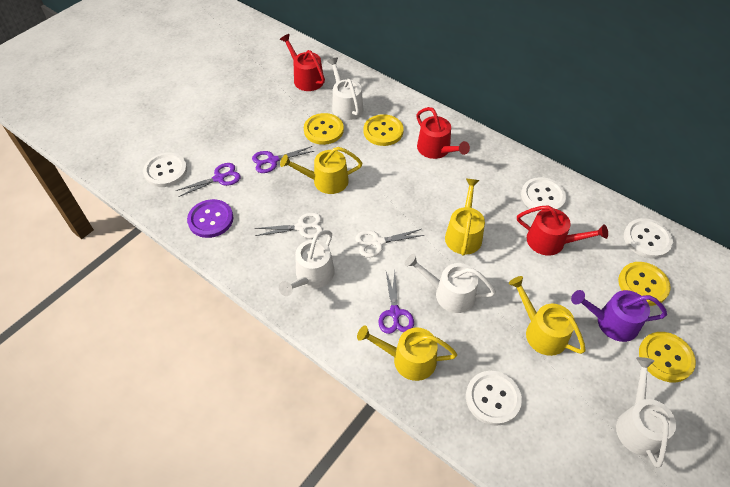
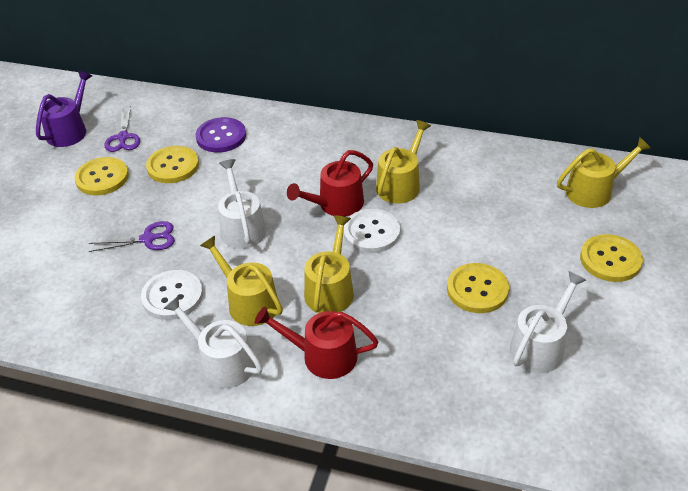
purple scissors: [176,163,241,197] [252,146,314,173] [378,272,414,334] = 3 -> [89,221,175,252] [105,106,140,152] = 2
red watering can: [280,34,325,91] [416,107,470,159] [517,205,608,256] = 3 -> [255,306,378,379] [287,150,373,217] = 2
white button: [143,153,187,187] [466,371,522,426] [521,177,566,213] [624,218,673,259] = 4 -> [141,270,203,320] [343,209,400,253] = 2
white scissors: [255,213,323,239] [355,229,424,258] = 2 -> none = 0
white watering can: [279,230,335,296] [327,57,364,120] [405,254,496,313] [616,357,676,467] = 4 -> [163,296,263,388] [218,159,266,249] [510,271,586,373] = 3

